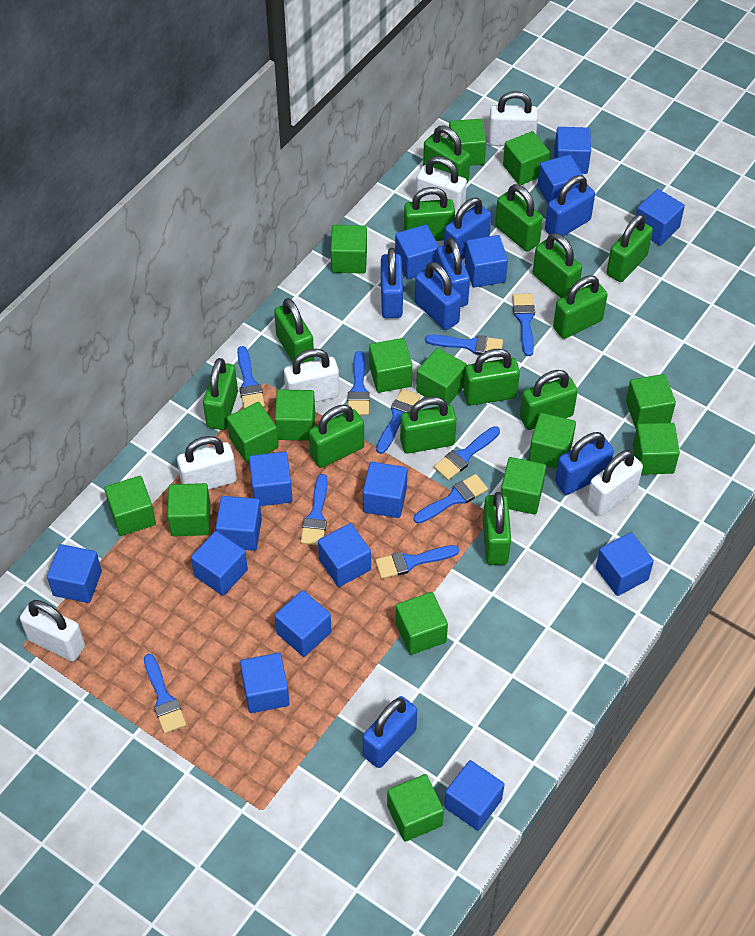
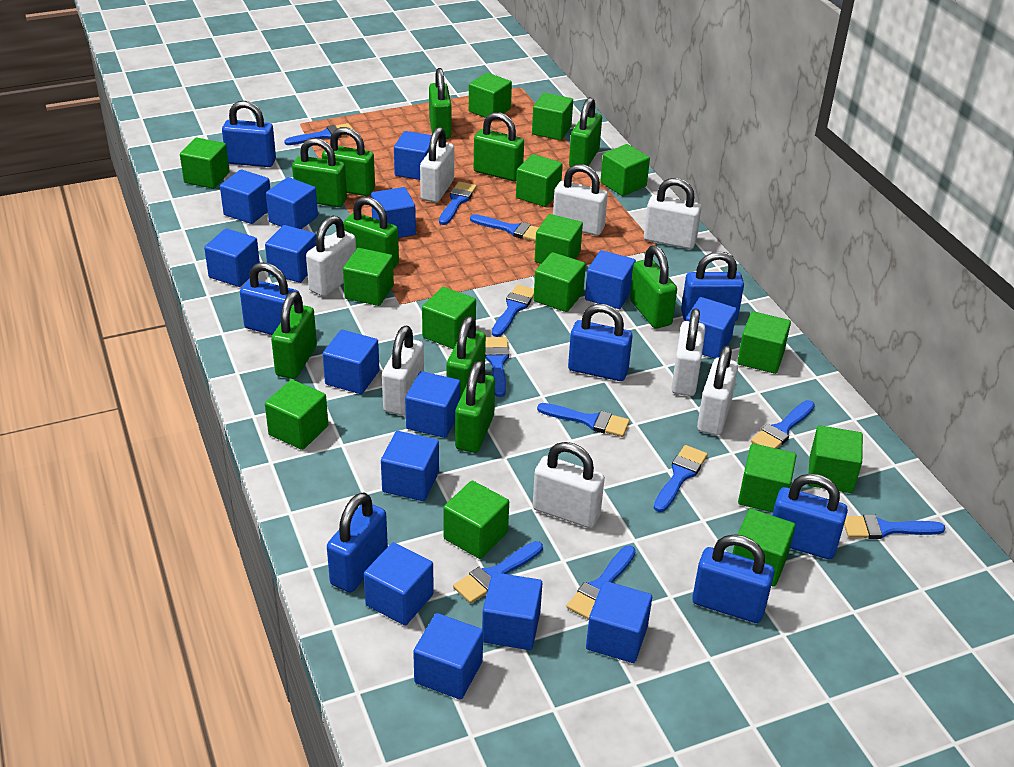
blue brush: [144,654,186,734] [237,346,265,408] [300,474,328,545] [348,351,370,415] [375,545,459,579] [376,388,421,454] [413,474,488,524] [425,335,503,355] [434,426,500,480] [512,294,535,356] = 10 -> [284,123,353,145] [439,182,477,225] [453,541,543,604] [470,214,539,242] [485,337,509,397] [492,284,534,337] [537,403,630,437] [566,546,636,620] [654,445,708,512] [751,400,815,449] [844,514,945,539] = 11
green padlock: [203,358,238,430] [274,298,314,363] [309,405,364,468] [400,397,457,454] [404,187,455,241] [423,126,471,183] [463,349,520,405] [483,492,511,565] [495,184,543,251] [520,370,578,430] [533,233,582,298] [553,276,608,339] [607,214,653,282] = 13 -> [271,291,317,379] [292,138,347,207] [322,127,375,196] [343,197,399,268] [429,68,452,139] [447,316,486,398] [455,361,495,453] [474,112,524,181] [569,97,602,167] [630,245,677,329] = 10
white padlock: [20,600,85,661] [177,436,237,490] [284,349,340,402] [416,156,467,216] [488,91,538,146] [586,450,643,516] = 6 -> [306,216,356,297] [382,326,424,415] [420,127,454,203] [533,442,605,528] [553,164,608,236] [644,178,701,249] [671,309,705,396] [697,346,738,435] = 8

